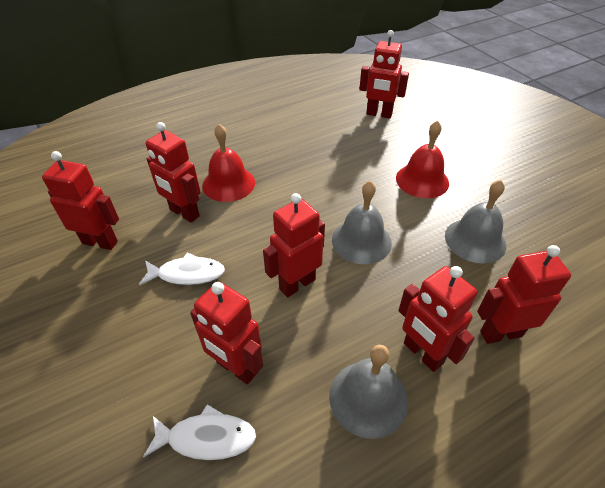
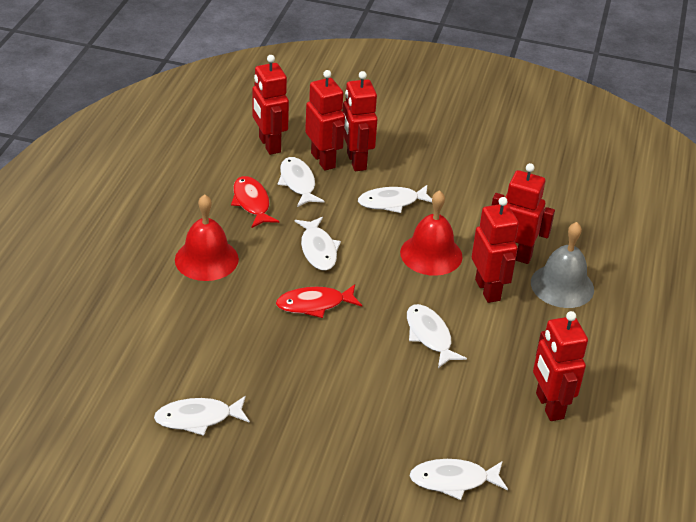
grey bell: [329,345,408,439] [332,181,392,264] [445,180,506,264] = 3 -> [531,222,594,308] = 1
red fish: none = 0 -> [231,176,279,228] [276,284,362,318] = 2
red robot: [42,151,119,250] [145,122,200,222] [190,282,263,384] [263,193,325,297] [359,30,409,119] [398,266,478,372] [477,245,571,344] = 7 -> [252,55,289,155] [305,70,345,171] [343,71,377,171] [472,197,519,303] [492,163,555,264] [533,311,588,421] = 6
white fish: [139,252,225,286] [143,404,256,460] = 2 -> [154,396,250,436] [278,157,324,207] [295,217,341,271] [358,185,432,213] [407,304,467,368] [409,459,508,500] = 6

